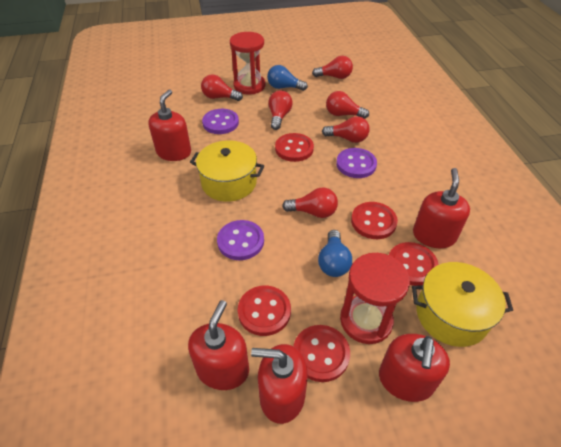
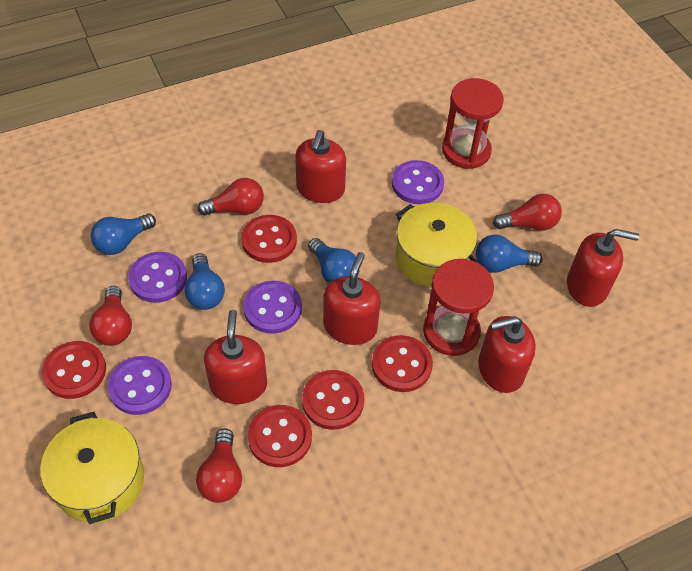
blue light bulb: [267,65,308,91] [318,230,352,277] = 2 -> [91,214,156,255] [184,253,225,310] [308,238,360,283] [476,234,543,273] = 4
purple button: [202,109,239,134] [217,220,264,260] [336,148,377,178] = 3 -> [107,356,172,415] [128,252,187,303] [243,281,302,334] [392,160,444,204] = 4
red light bulb: [201,75,243,101] [268,90,293,130] [282,188,338,218] [312,56,353,79] [322,116,369,143] [326,91,369,119] = 6 -> [89,286,132,346] [196,428,242,503] [198,178,264,216] [493,193,562,230] = 4

